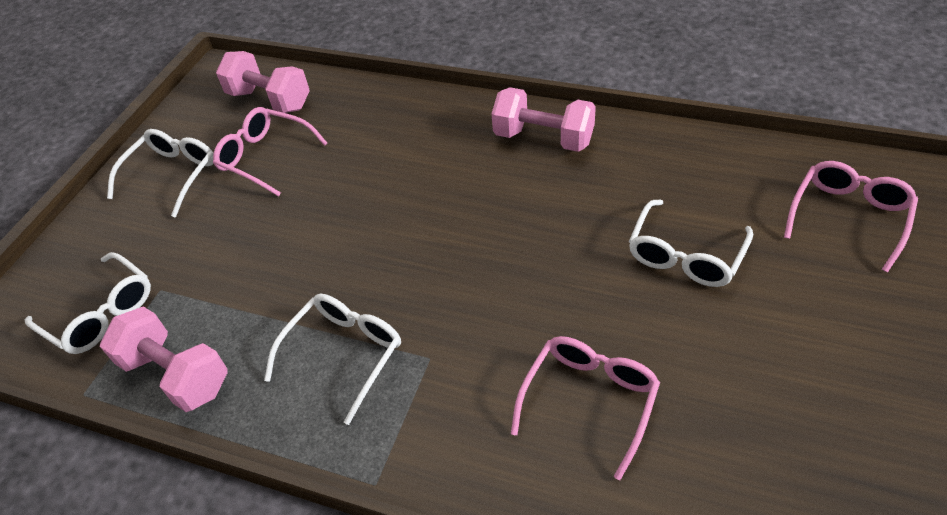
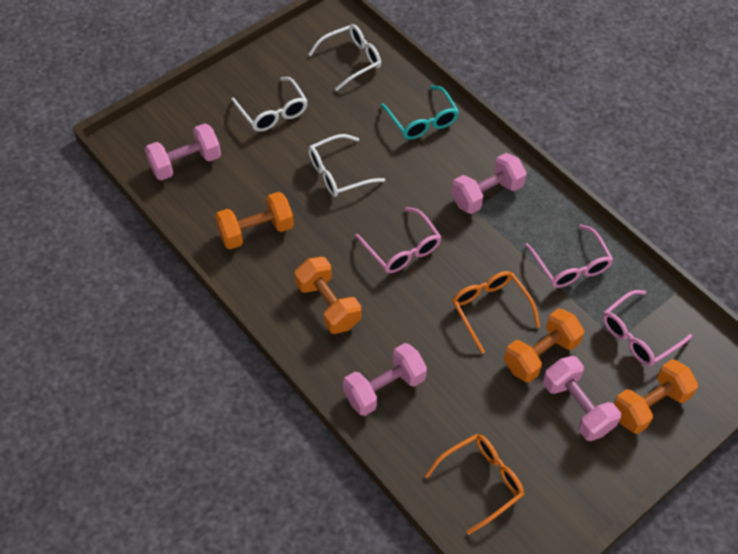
orange dumbbell: none = 0 -> [215,192,294,250] [294,257,361,334] [504,308,584,383] [614,359,698,434] = 4
orange glasses: none = 0 -> [425,434,524,535] [452,271,540,354] = 2
pink dumbbell: [100,307,227,412] [216,51,310,113] [492,87,596,152] = 3 -> [144,123,221,181] [343,343,427,416] [451,153,527,214] [543,356,621,441] = 4
turquoise glasses: none = 0 -> [381,86,459,140] = 1
white glasses: [25,252,151,354] [107,129,214,218] [264,294,401,425] [629,199,753,287] = 4 -> [231,77,308,132] [308,24,381,91] [308,134,385,197] = 3

